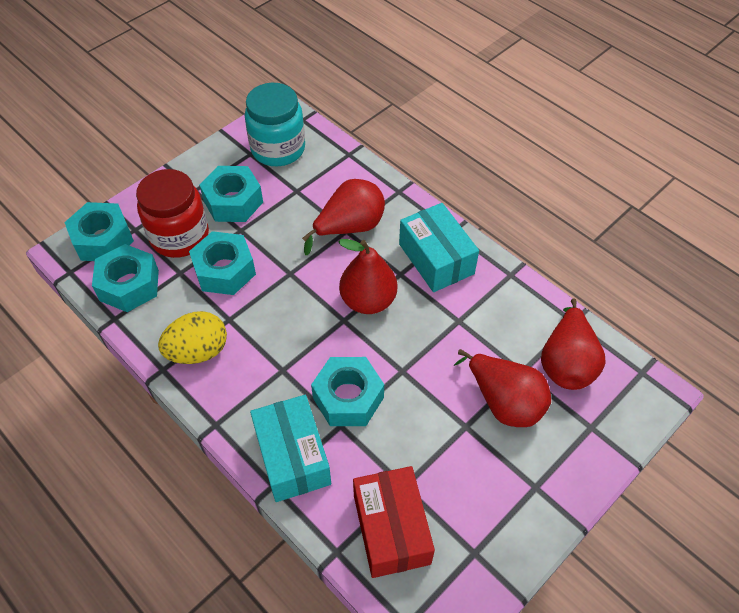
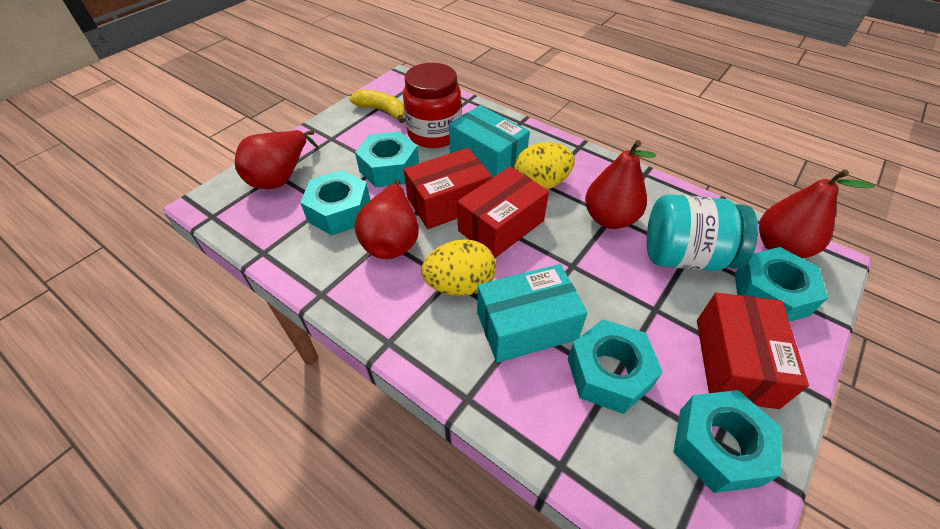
red box: [353,466,435,578] = 1 -> [404,148,492,229] [457,166,549,258] [697,293,809,409] = 3
yellow banana: none = 0 -> [349,90,405,123] = 1
yellow egg: [158,311,227,364] = 1 -> [421,239,496,296] [514,142,575,189] = 2

